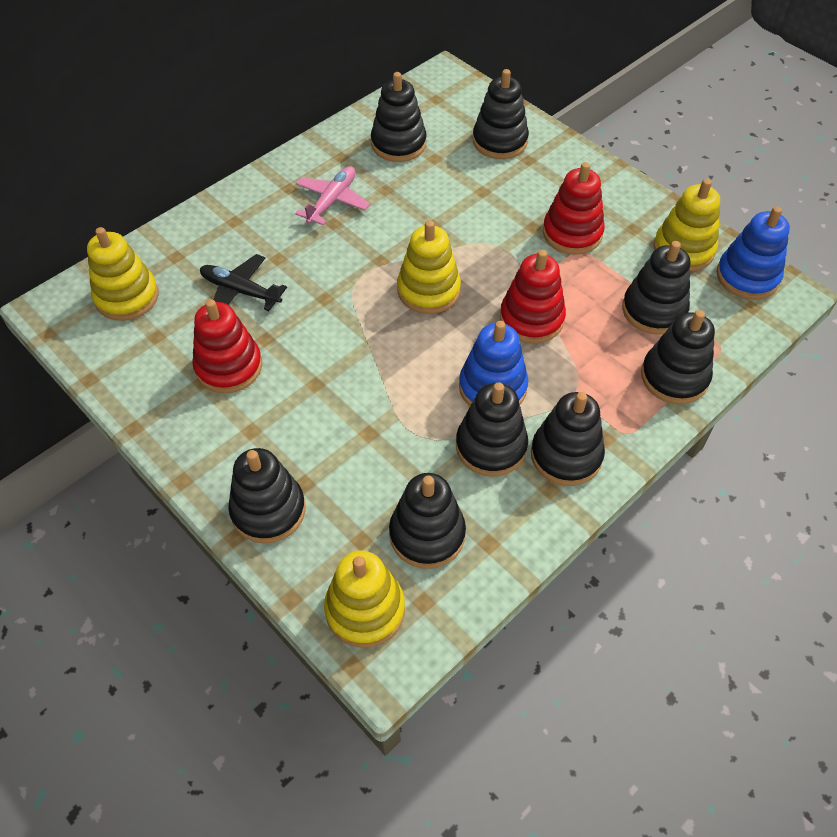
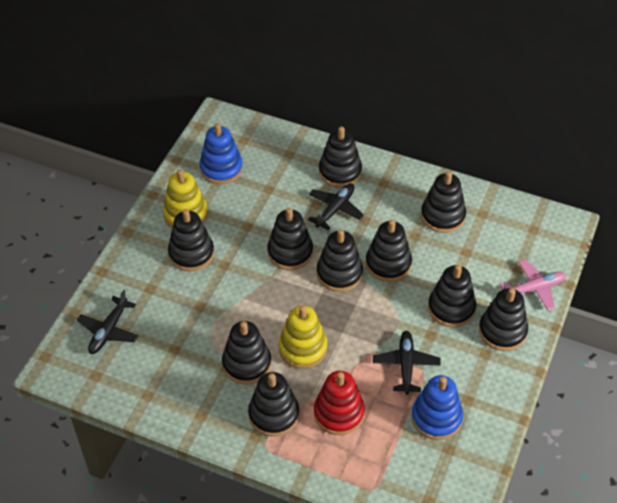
black plane: [200,254,287,311] = 1 -> [77,290,139,354] [308,183,364,230] [373,331,441,395] = 3
black stacking toy: [228,448,306,544] [371,72,427,162] [389,473,466,569] [456,382,528,477] [473,69,529,159] [531,392,605,486] [622,241,690,335] [641,310,715,404] = 8 -> [168,209,214,271] [222,321,271,384] [248,372,299,437] [267,208,313,270] [317,229,363,292] [319,126,362,188] [366,220,412,282] [421,171,466,233] [428,265,476,327] [479,288,528,351] = 10
red stacking toy: [192,299,262,393] [500,250,566,343] [543,162,605,255] = 3 -> [314,371,365,435] = 1
yellow stacking toy: [87,227,159,321] [324,550,405,648] [397,220,461,314] [654,179,720,271] = 4 -> [163,170,208,228] [278,306,327,369] = 2

